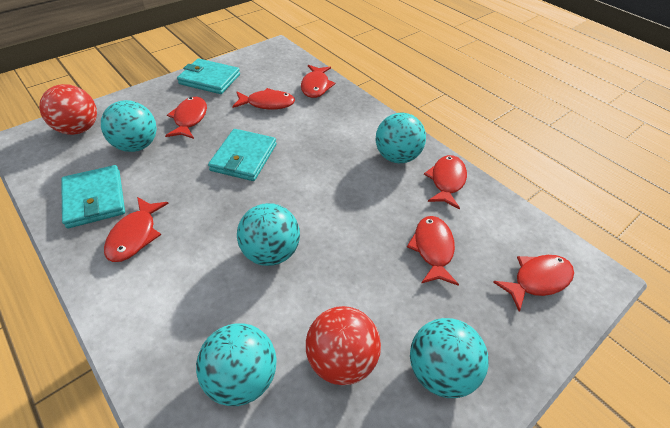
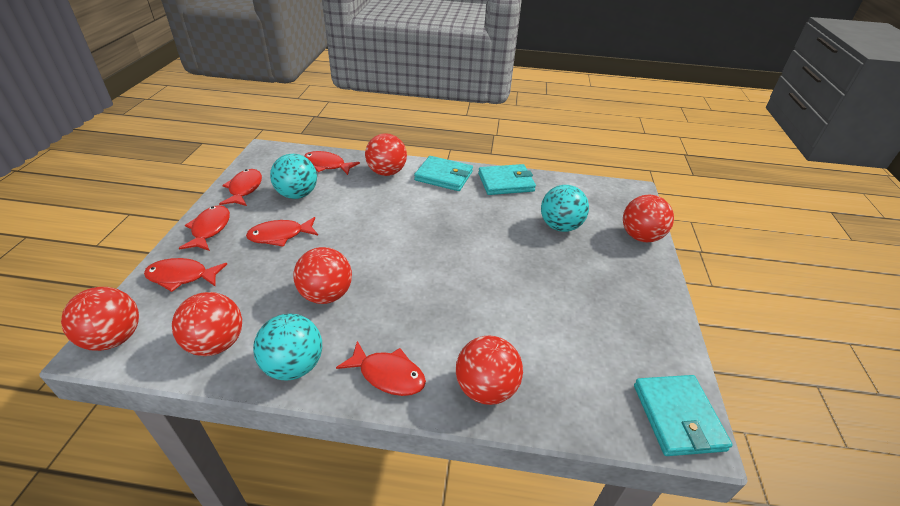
red ball: [39,84,97,135] [306,306,381,385] = 2 -> [61,287,139,351] [172,292,242,356] [293,247,352,304] [365,133,407,176] [456,336,523,405] [623,195,674,242] = 6
red fish: [104,197,169,262] [165,97,207,139] [232,88,295,110] [301,65,336,98] [407,216,459,286] [424,155,467,209] [493,255,574,312] = 7 -> [144,258,227,292] [179,205,230,251] [219,169,262,206] [246,217,318,247] [304,151,360,175] [336,341,426,396] = 6
turquoise ball: [101,100,157,152] [196,323,277,406] [237,203,300,266] [376,113,426,163] [410,318,489,398] = 5 -> [253,314,322,381] [270,154,317,199] [541,185,589,232] = 3

